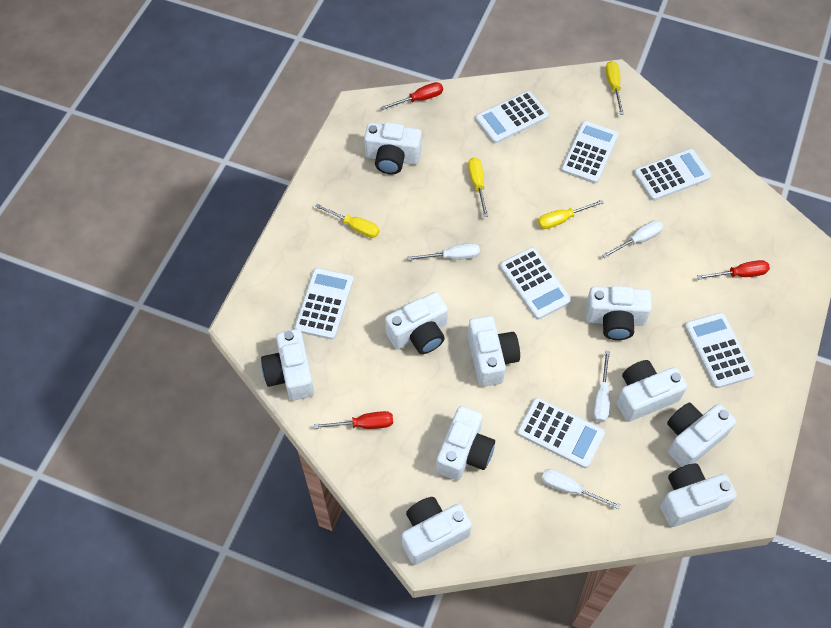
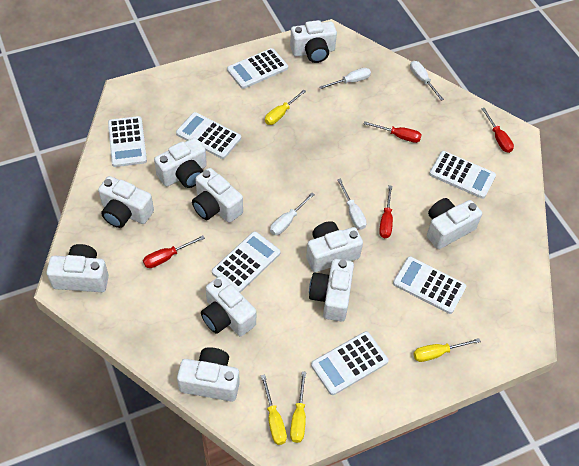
red screwdriver: [314,411,393,429] [381,82,443,110] [697,260,770,280] = 3 -> [143,235,205,268] [364,121,422,143] [379,185,393,238] [481,108,514,153] = 4

